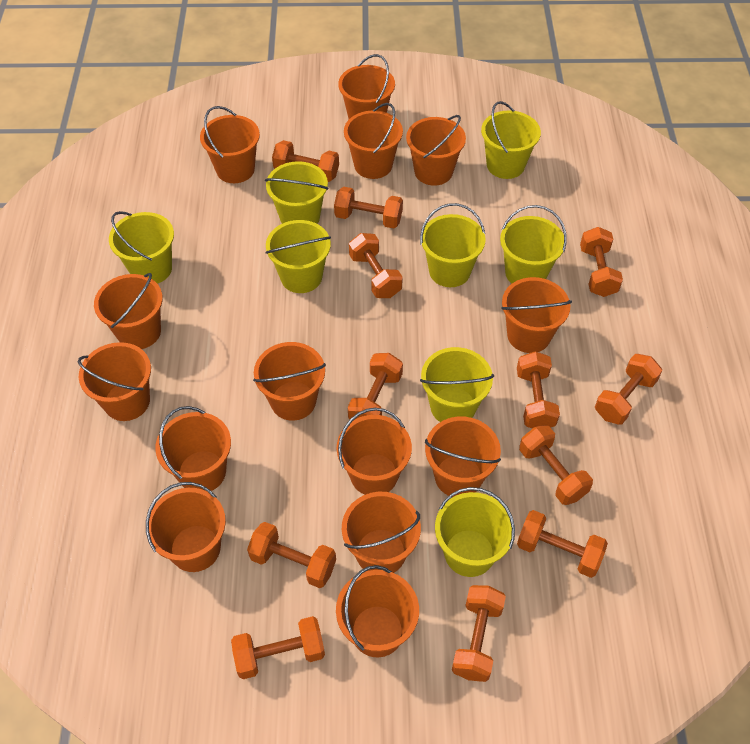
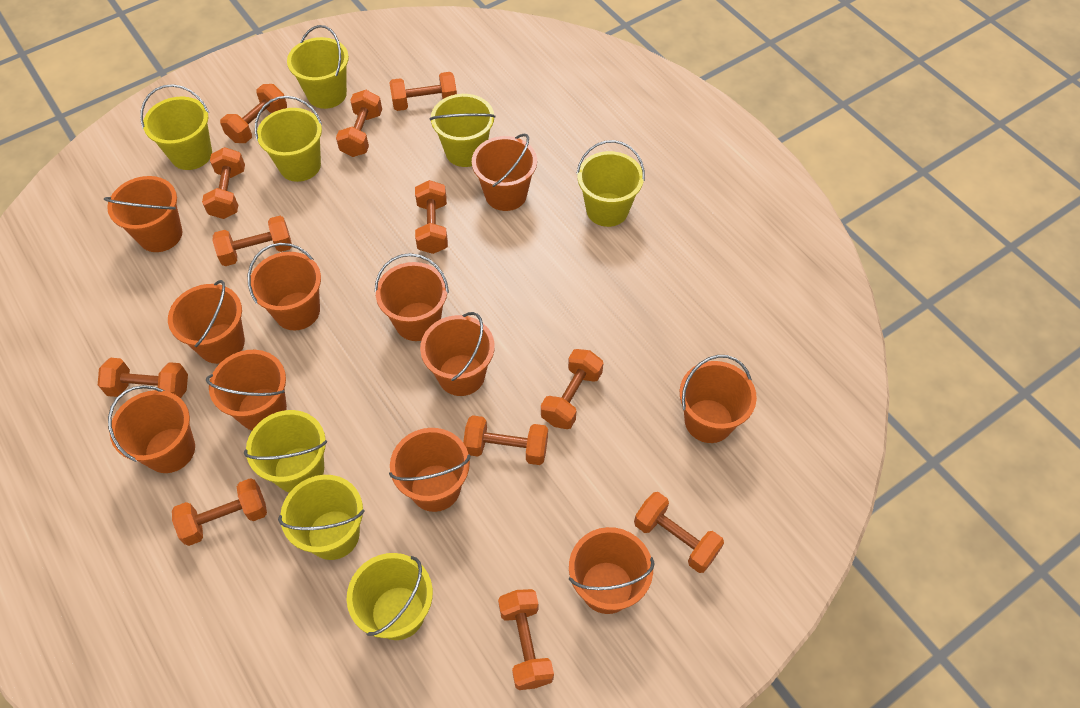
orange bucket: [78,342,151,421] [94,273,163,349] [146,482,226,572] [155,406,231,491] [200,106,260,183] [253,342,326,421] [336,565,419,657] [337,408,412,495] [338,54,395,119] [342,492,421,573] [344,103,403,179] [406,115,466,186] [425,417,501,497] [501,277,572,353] = 14 -> [104,176,182,252] [108,385,195,473] [168,280,245,364] [206,350,287,430] [248,243,321,330] [375,253,449,341] [389,428,470,512] [420,312,495,396] [472,134,537,211] [569,527,655,614] [680,355,757,443] = 11

